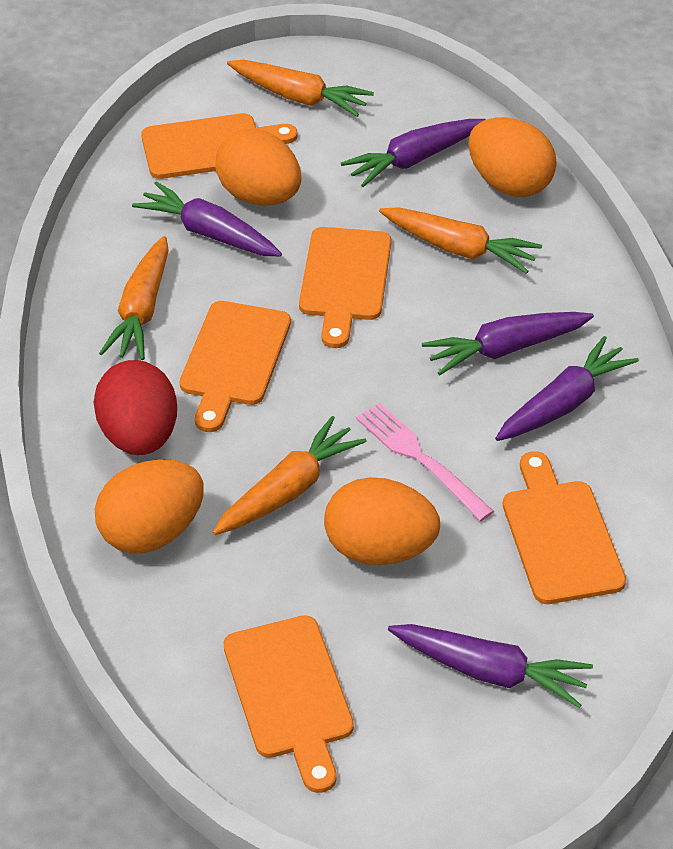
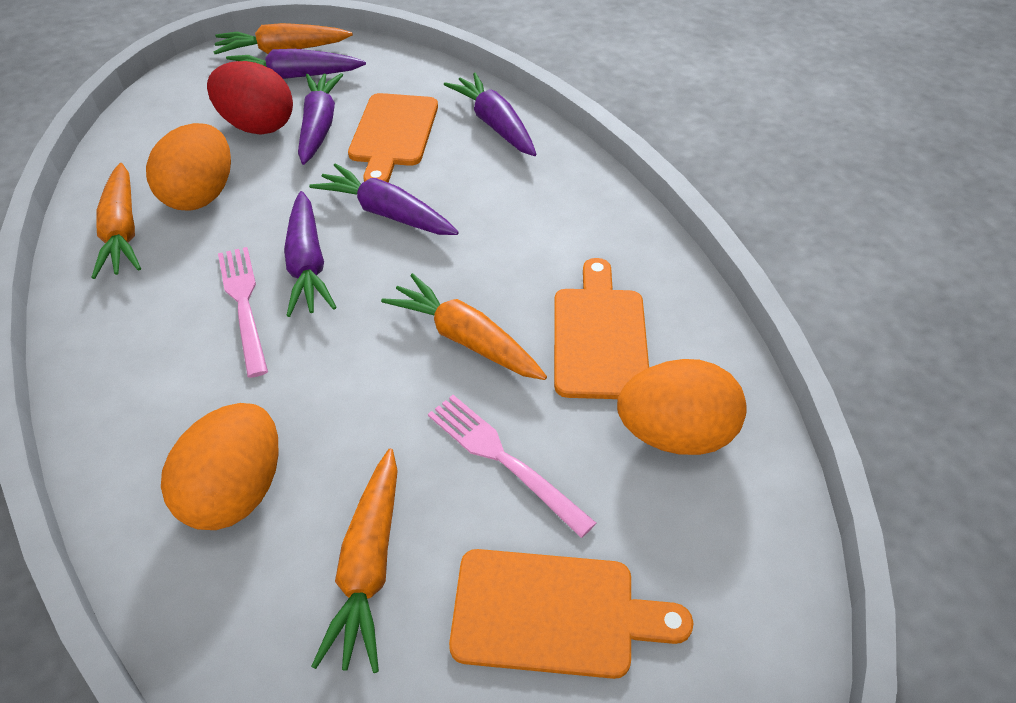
orange cutting board: [141,113,297,179] [180,301,291,432] [223,615,354,793] [299,227,391,348] [503,451,626,604] = 5 -> [348,93,438,182] [449,549,693,679] [554,258,649,399] = 3
orange egg: [95,459,204,554] [215,129,301,206] [324,477,440,565] [468,117,557,197] = 4 -> [146,123,231,210] [161,403,279,530] [617,359,747,455] = 3
pink fork: [356,403,494,521] = 1 -> [218,247,268,378] [428,395,596,538] = 2

